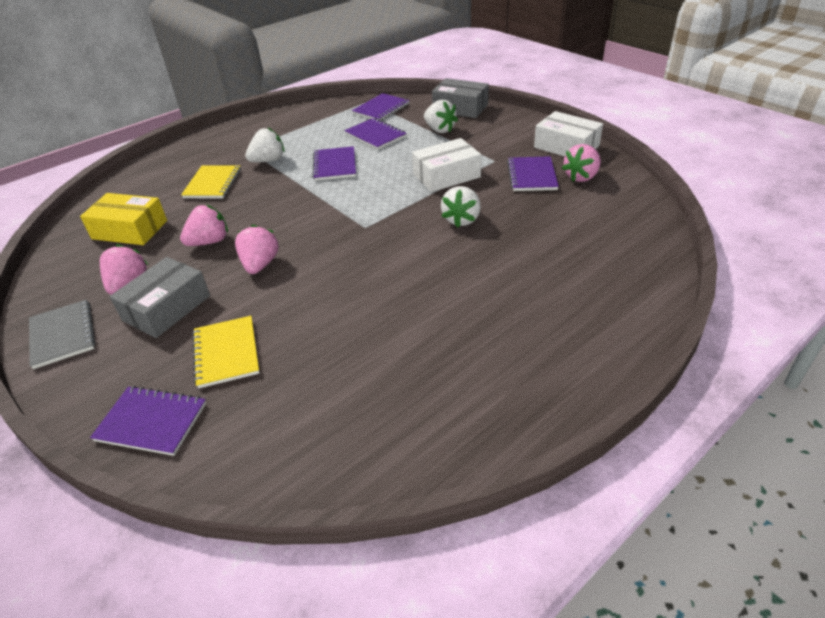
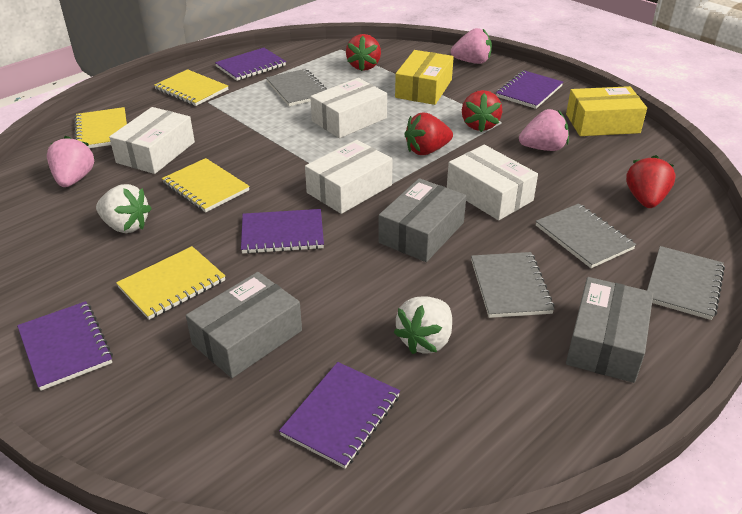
grey box: [110,257,210,338] [432,78,489,118] = 2 -> [186,272,302,378] [378,178,466,262] [566,277,653,383] = 3
grey notebook: [29,300,96,369] = 1 -> [266,69,327,106] [471,252,555,318] [536,204,636,268] [647,246,725,320] = 4
pink strawberry: [100,244,149,295] [180,205,228,246] [235,224,279,274] [562,144,601,182] = 4 -> [47,136,94,187] [451,28,492,64] [519,109,569,151] = 3
red strawberry: none = 0 -> [346,34,381,71] [404,113,453,155] [462,90,502,132] [626,155,675,208] = 4
white box: [412,138,481,192] [534,111,603,157] = 2 -> [109,107,195,174] [305,140,393,214] [310,78,387,138] [447,145,538,220] = 4
white strawberry: [245,128,285,162] [424,100,458,133] [441,186,481,228] = 3 -> [96,184,152,233] [393,296,452,354] = 2
yellow box: [80,193,167,245] = 1 -> [395,50,454,105] [566,86,647,136] = 2
yellow notebook: [181,165,241,198] [192,316,260,389] = 2 -> [75,107,127,148] [116,246,225,320] [154,69,228,106] [162,158,250,212] = 4

